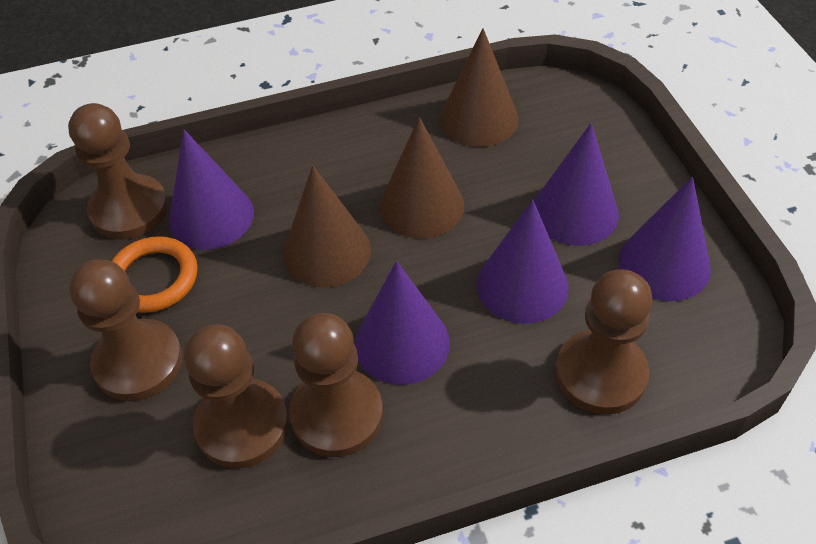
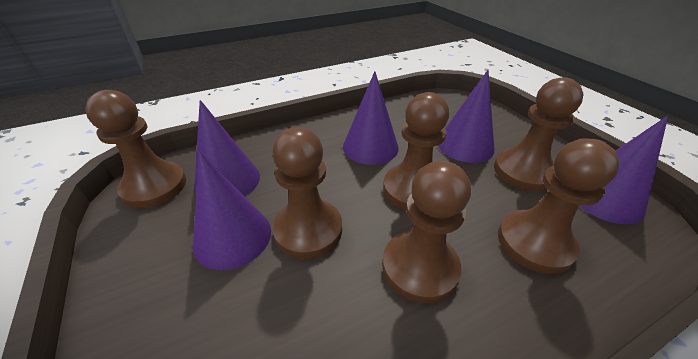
brown cone: [283,165,371,288] [380,117,464,238] [440,29,519,147] = 3 -> none = 0
brown pawn: [68,103,168,240] [69,259,183,401] [184,324,288,469] [289,313,383,457] [555,269,652,415] = 5 -> [85,90,186,208] [272,127,342,259] [382,161,471,303] [383,92,449,210] [494,77,584,191] [498,138,620,274] = 6
orange ring: [111,236,198,313] = 1 -> none = 0

